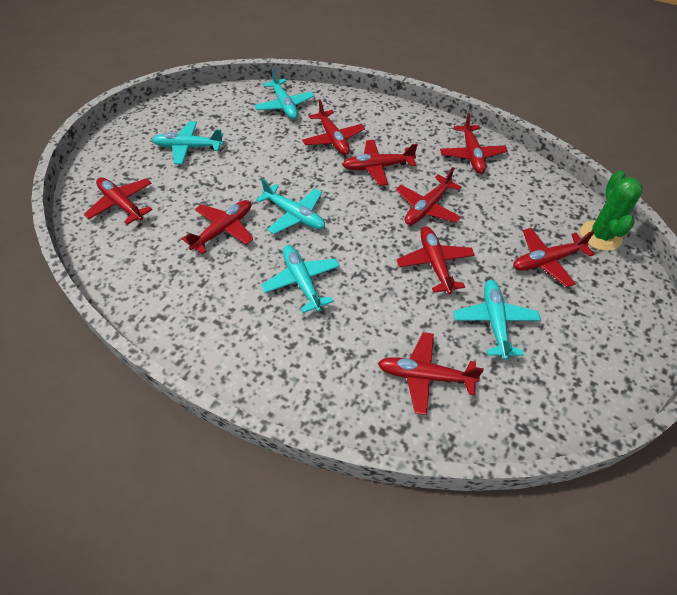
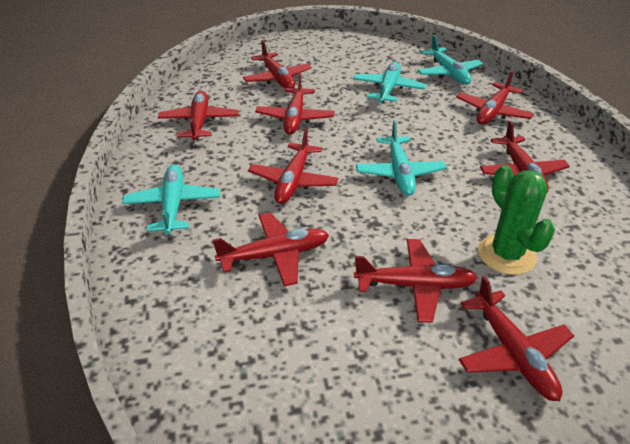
turquoise plane: [152,121,224,164] [254,68,315,119] [256,179,325,234] [261,245,340,313] [453,280,541,360] = 5 -> [122,164,220,235] [353,62,426,104] [356,120,446,196] [417,35,483,85] = 4

